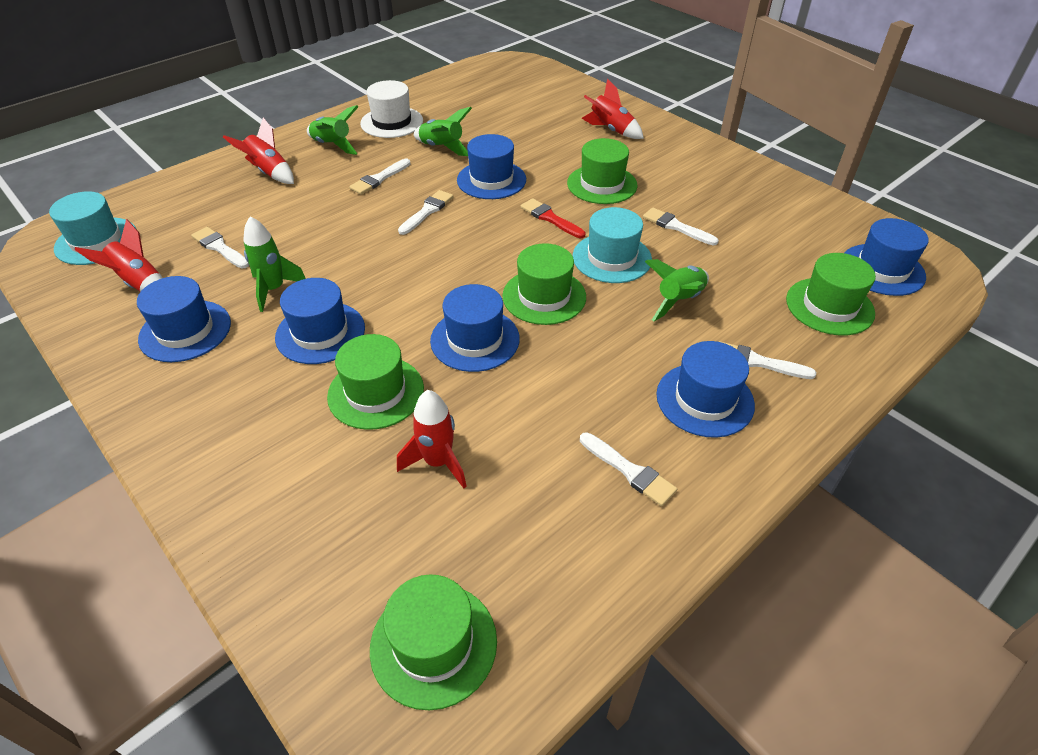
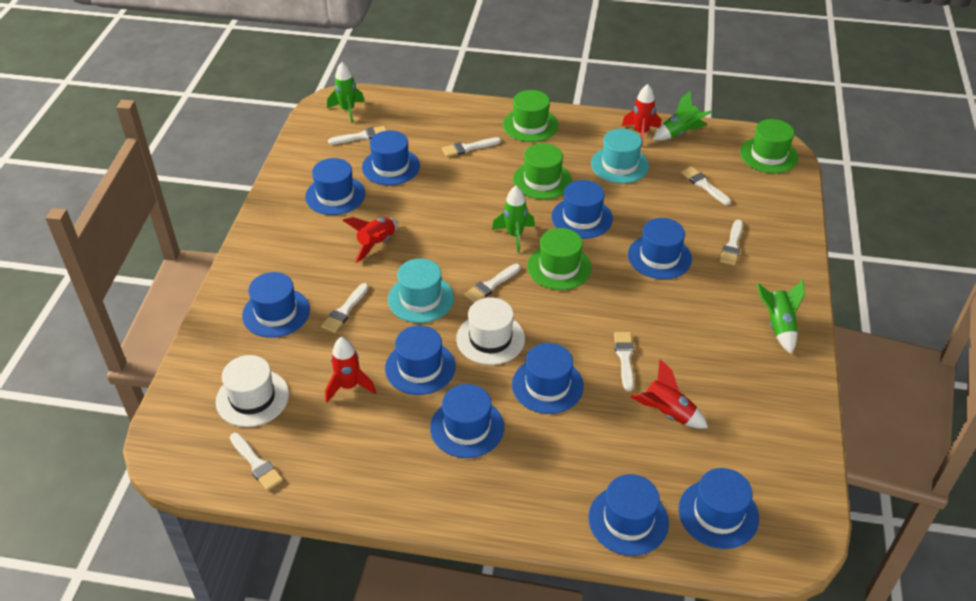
blue hat: [137,276,231,362] [275,278,365,364] [430,284,520,372] [457,134,526,199] [656,341,755,438] [844,218,929,296] = 6 -> [242,272,310,338] [305,158,365,215] [362,130,420,185] [385,325,456,395] [430,384,504,458] [512,343,584,414] [551,180,613,239] [588,474,669,556] [628,218,692,279] [679,468,759,549] = 10
green hat: [327,334,424,430] [370,574,497,711] [502,243,586,325] [567,138,637,204] [786,253,876,335] = 5 -> [503,90,558,142] [513,143,572,199] [527,228,592,290] [740,119,798,173] = 4
red brush: [520,198,586,238] = 1 -> none = 0
white brush: [191,227,249,268] [349,159,411,195] [398,190,453,235] [580,432,677,506] [643,207,719,245] [719,341,816,379] = 6 -> [230,433,283,491] [321,283,369,333] [328,126,387,145] [442,137,501,157] [464,264,521,303] [614,332,634,391] [681,167,731,205] [720,220,743,266] = 8
white hat: [360,80,423,138] = 1 -> [216,355,289,427] [456,297,525,365] = 2

